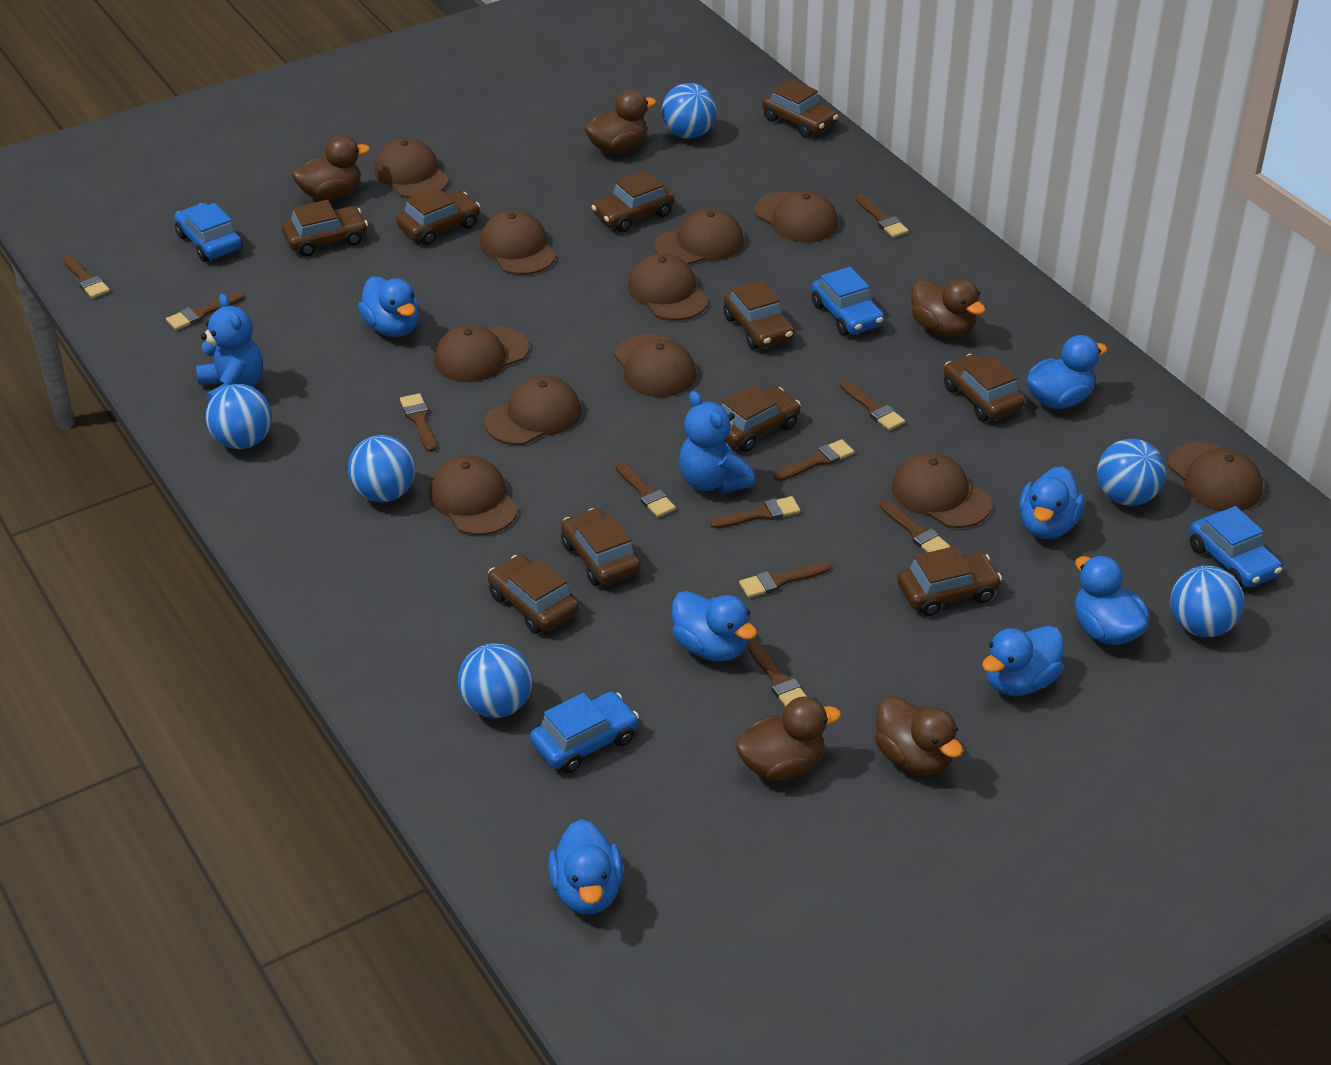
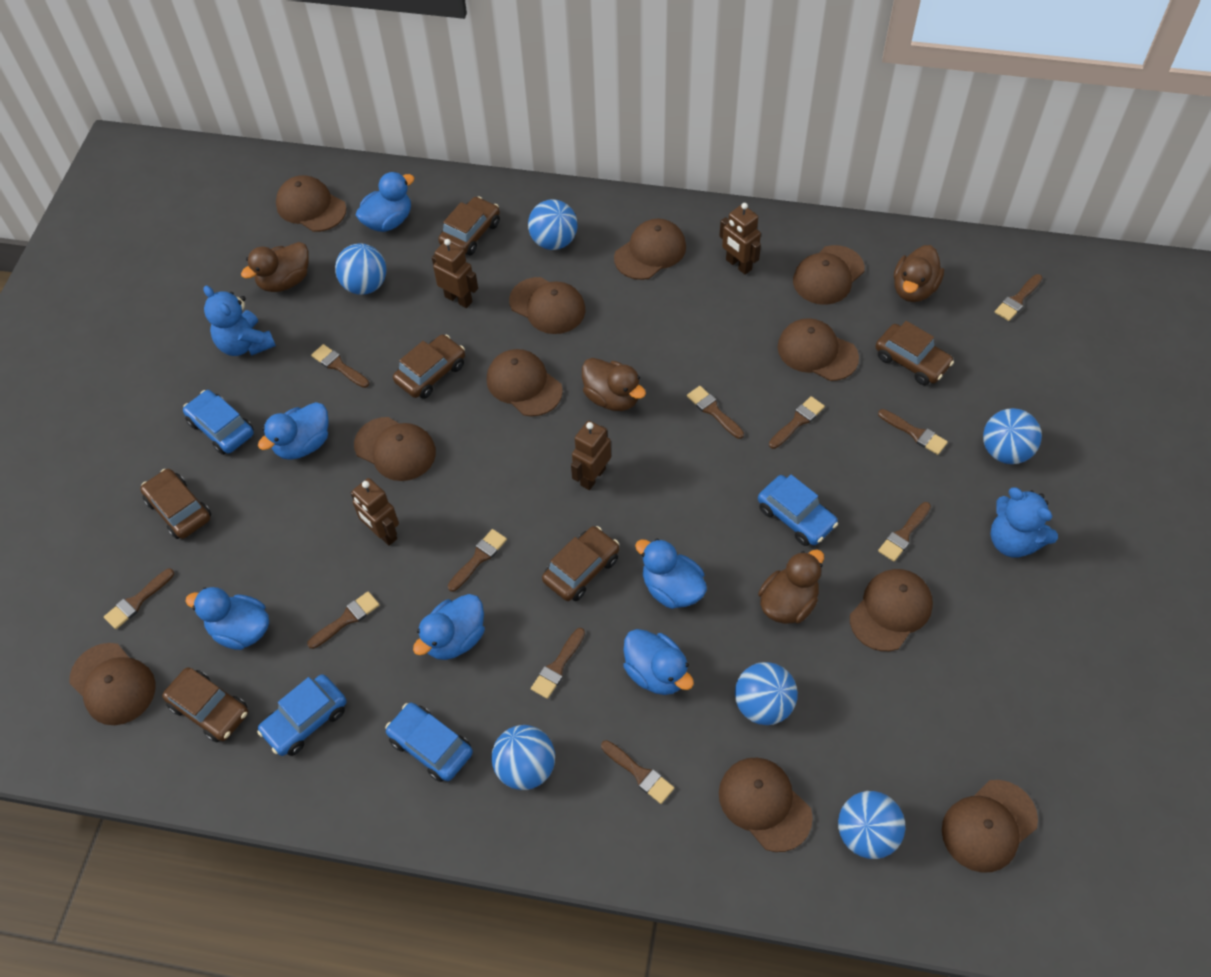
blue duck: [358,277,419,337] [548,819,623,914] [672,591,757,662] [982,626,1064,696] [1019,466,1085,539] [1027,335,1107,409] [1075,556,1149,645] = 7 -> [185,587,269,650] [258,402,328,460] [356,172,415,232] [413,594,485,660] [623,629,694,695] [635,539,707,609] = 6
brown car: [282,200,368,257] [396,187,480,245] [488,555,579,634] [561,508,641,586] [592,170,674,232] [722,385,801,452] [723,280,794,349] [762,79,838,138] [897,546,1002,616] [944,354,1025,422] = 10 -> [140,469,211,539] [162,667,248,742] [393,334,465,399] [438,196,500,255] [542,526,619,601] [876,321,954,385] = 6
brown duck: [292,135,370,201] [584,89,657,154] [735,696,841,781] [875,696,963,775] [911,278,986,337] = 5 -> [241,242,309,292] [582,358,646,411] [758,549,824,624] [894,245,944,302] = 4
brown robot: none = 0 -> [351,478,399,546] [432,239,478,308] [571,421,611,490] [719,203,761,275] = 4

